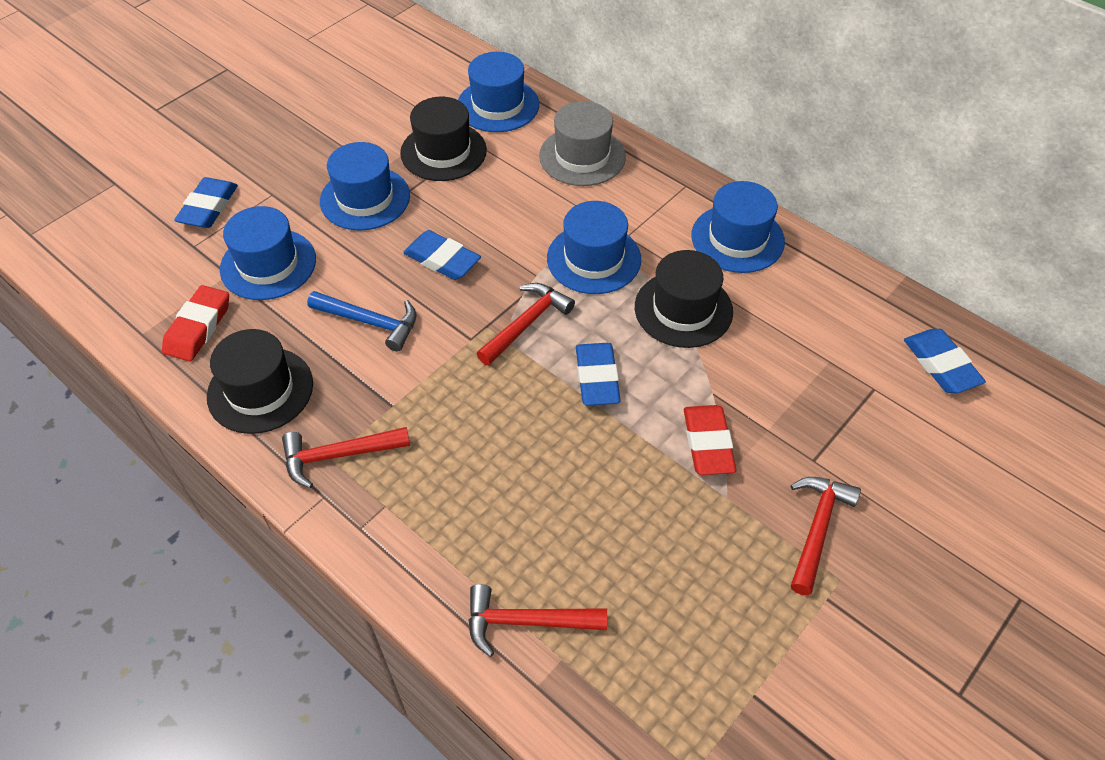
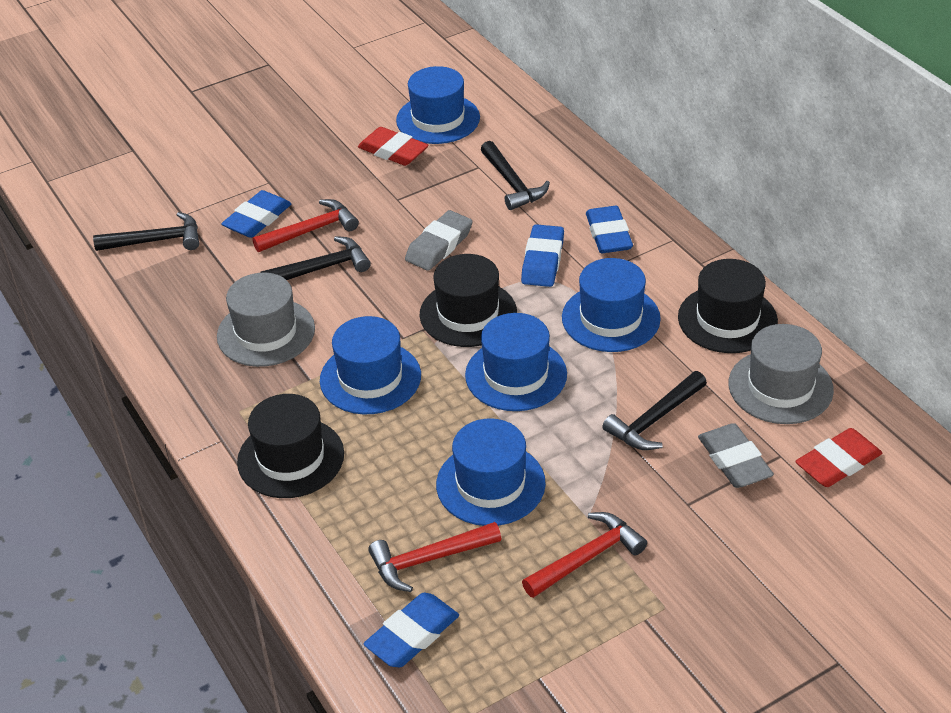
black hammer: none = 0 -> [93,212,199,251] [260,236,371,280] [481,141,550,210] [602,371,707,450] = 4
blue hammer: [307,291,417,352] = 1 -> none = 0
grey eraser: none = 0 -> [405,210,473,271] [698,423,774,488] = 2
grey hat: [539,101,626,186] = 1 -> [217,273,315,367] [728,324,834,424] = 2
red hammer: [282,427,410,488] [468,584,607,657] [477,283,575,365] [790,477,861,595] = 4 -> [252,199,359,252] [368,522,501,592] [522,512,647,598] = 3

